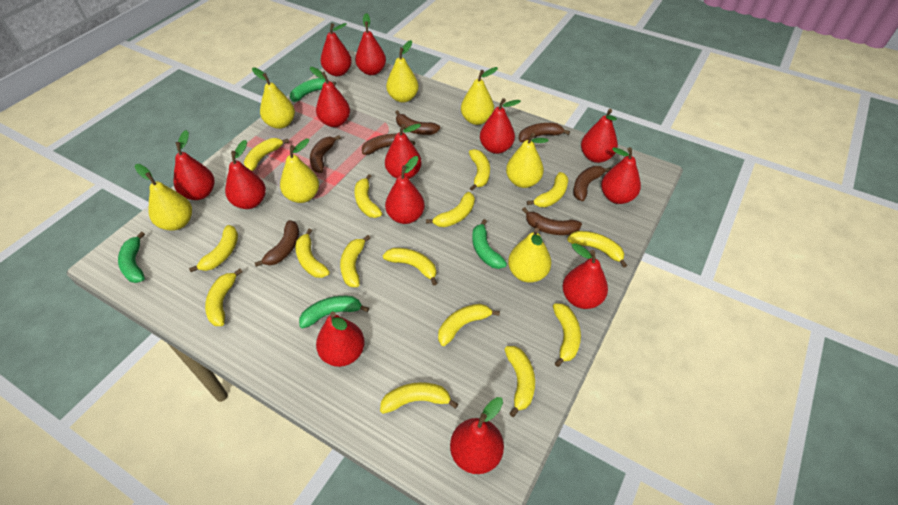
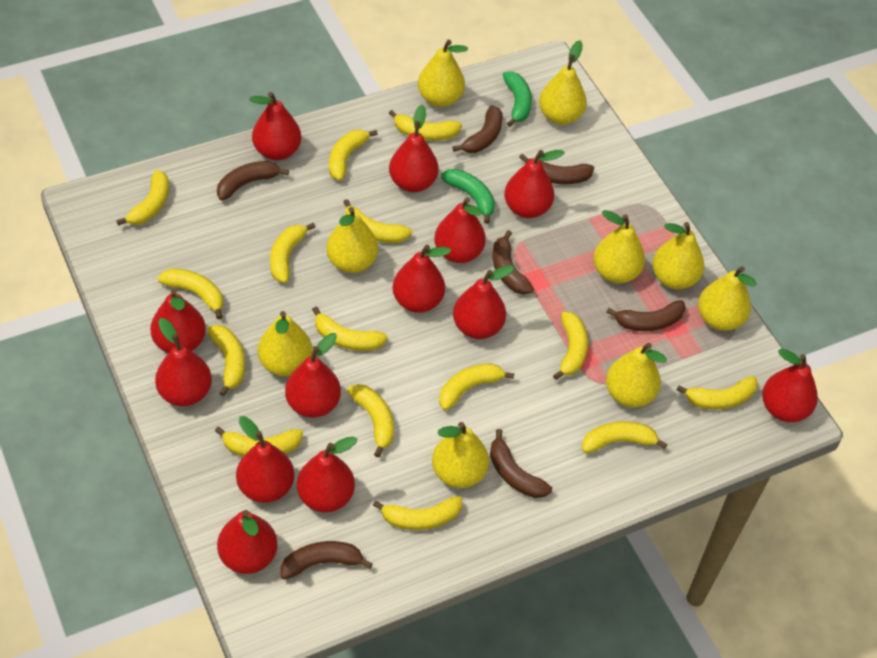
green banana: [118,232,145,283] [290,78,336,102] [299,296,369,328] [472,219,507,269] = 4 -> [441,169,495,224] [503,71,532,127] = 2
yellow pear: [135,164,192,231] [252,67,295,129] [280,139,319,203] [386,40,419,103] [461,67,498,125] [506,133,549,188] [508,228,551,283] = 7 -> [258,311,313,376] [326,207,378,273] [418,39,468,107] [432,422,489,488] [539,40,587,125] [593,210,645,283] [606,343,667,407] [652,222,704,289] [698,266,757,331] = 9

